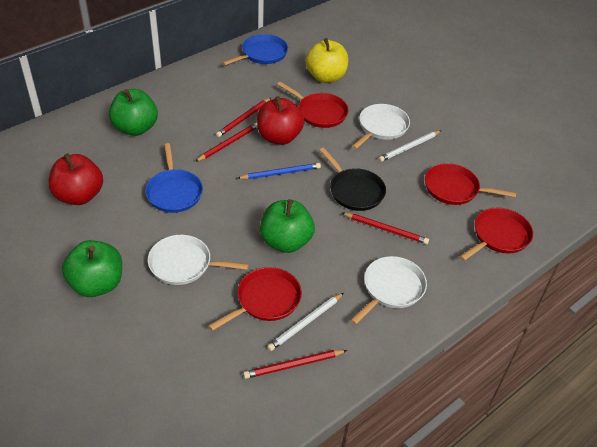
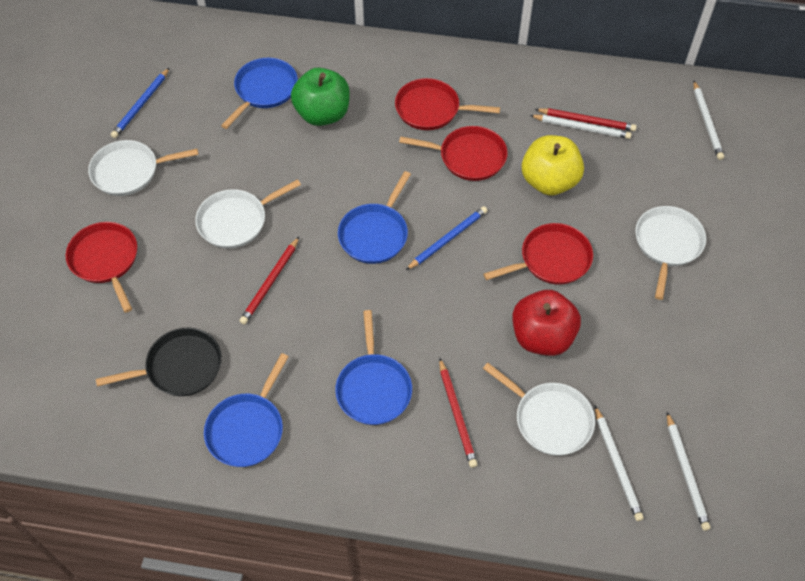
blue pan: [145,143,203,213] [222,34,288,66] = 2 -> [204,353,289,467] [221,58,298,129] [335,310,412,425] [338,171,411,264] = 4
blue pencil: [237,163,321,179] = 1 -> [111,68,169,138] [406,206,488,270] = 2
green apple: [62,240,122,297] [109,89,158,136] [260,199,315,253] = 3 -> [291,68,350,126] = 1
red apple: [49,153,103,205] [257,96,304,145] = 2 -> [512,290,581,356] = 1
red pencil: [195,122,258,162] [216,98,271,137] [243,350,347,379] [342,213,429,244] = 4 -> [240,237,299,324] [439,358,478,468] [535,108,637,131] = 3
white pan: [148,235,249,285] [351,256,427,325] [352,104,410,149] = 3 -> [88,140,199,196] [195,179,301,249] [483,363,595,456] [635,206,706,300] = 4
white pencil: [267,293,344,351] [379,130,441,162] = 2 -> [530,115,632,139] [595,406,644,521] [667,412,711,531] [693,81,724,160] = 4

